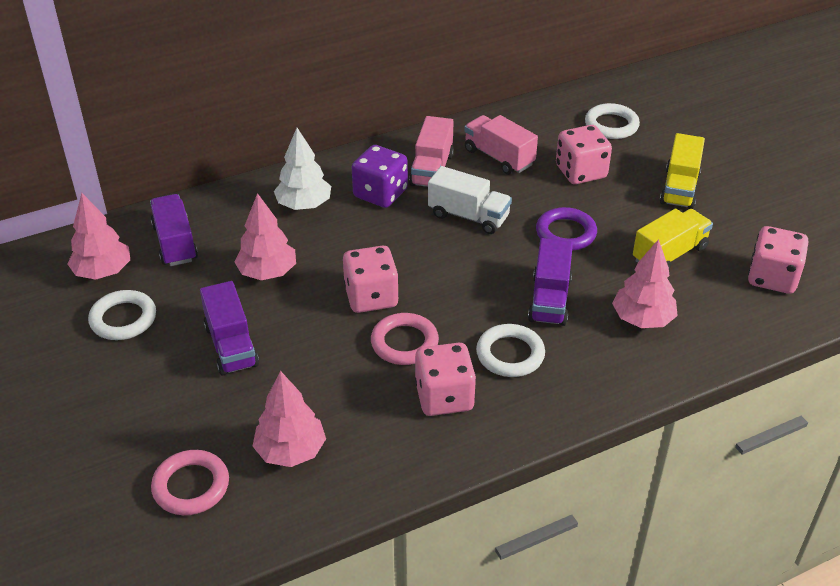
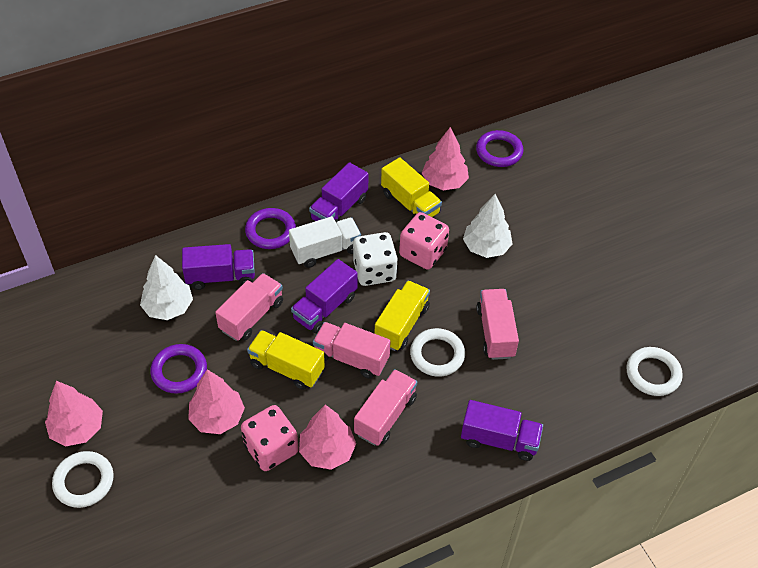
pink dice: [343,246,399,313] [415,343,476,416] [556,125,612,184] [748,226,808,294] = 4 -> [241,405,299,471] [399,212,449,270] = 2
pink ring: [151,450,229,515] [371,313,439,365] = 2 -> none = 0
pink truck: [409,116,454,187] [464,115,538,175] = 2 -> [215,273,283,341] [313,322,391,379] [354,369,417,446] [476,289,519,360] = 4
purple dice: [352,145,408,208] = 1 -> none = 0
purple ring: [536,207,597,251] = 1 -> [150,344,207,394] [245,208,296,249] [476,130,524,167] = 3
purple truck: [150,194,198,266] [200,281,259,375] [528,238,573,326] = 3 -> [182,244,255,290] [291,259,357,333] [309,162,368,222] [461,400,543,461] = 4
white dice: none = 0 -> [353,232,398,286] = 1
white tree: [274,128,331,210] = 1 -> [140,255,193,320] [463,194,513,258] = 2
yellow truck: [633,209,713,269] [660,133,705,209] = 2 -> [247,330,325,390] [375,280,430,351] [381,157,442,219] = 3

